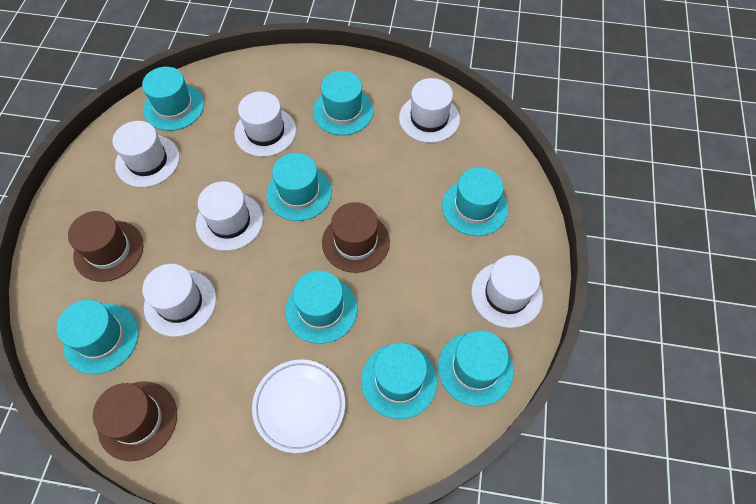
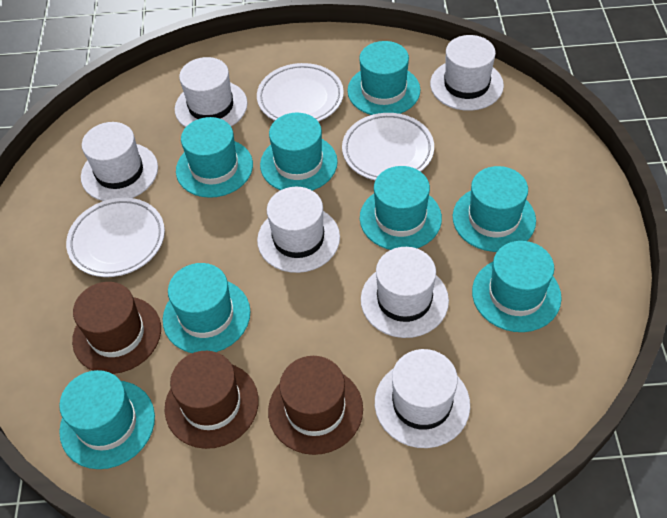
white plate: [252,359,345,453] = 1 -> [66,198,165,277] [257,63,344,122] [342,113,434,180] = 3

